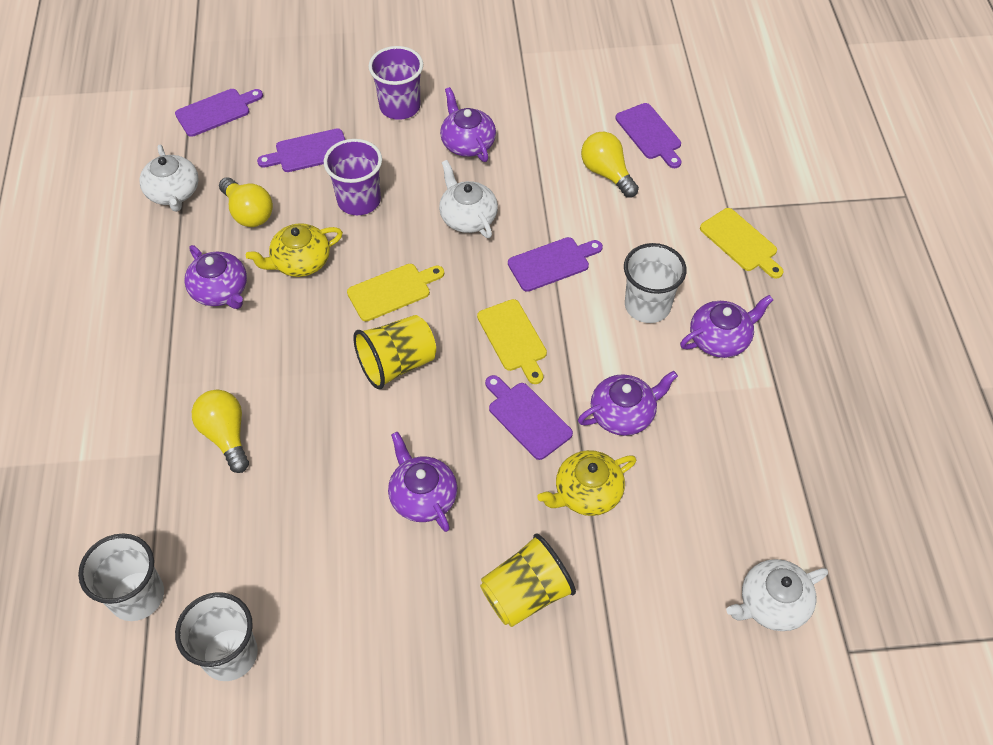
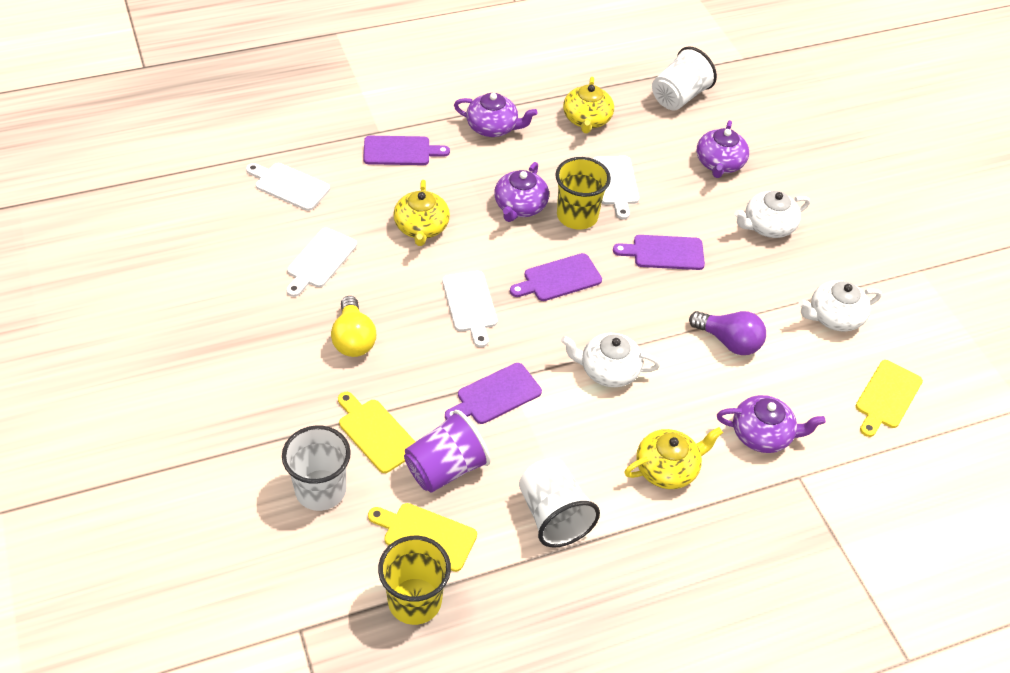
purple cup: [324,139,382,215] [368,46,423,120] = 2 -> [404,410,491,493] = 1
purple cutting board: [175,89,263,137] [257,128,345,172] [485,375,573,460] [508,237,603,292] [615,103,681,168] = 5 -> [363,136,450,165] [445,363,542,424] [510,253,602,301] [613,235,705,270] = 4
purple light bulb: none = 0 -> [689,311,766,355] = 1
purple teapot: [184,245,247,309] [388,432,457,532] [440,87,496,162] [578,371,678,436] [680,295,773,358] = 5 -> [454,93,537,137] [494,162,549,222] [696,120,749,178] [717,395,826,453] = 4
white cutting board: none = 0 -> [246,163,330,211] [286,228,357,297] [442,271,498,347] [593,156,639,219] = 4
yellow light bulb: [192,389,249,473] [219,177,273,227] [581,132,639,198] = 3 -> [331,296,376,357] = 1
yellow teapot: [246,223,343,277] [537,450,636,516] = 2 -> [394,180,450,246] [563,77,614,133] [624,427,723,489] = 3

